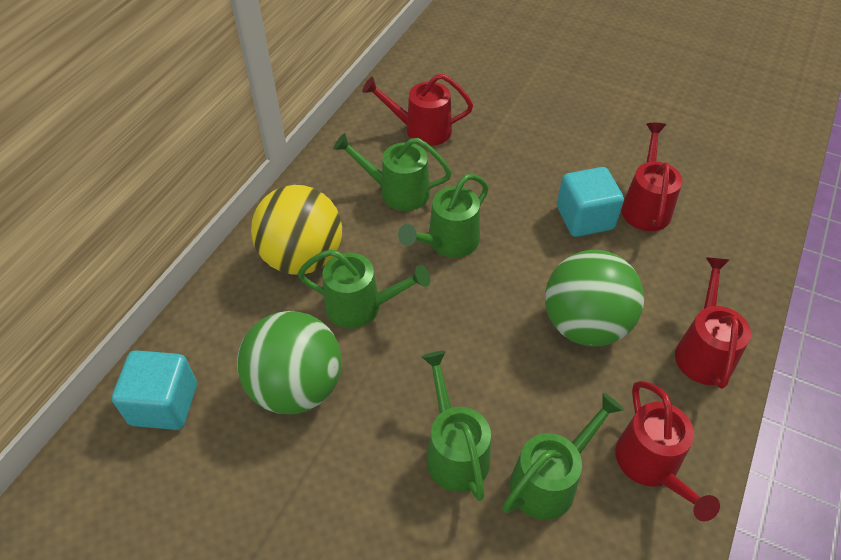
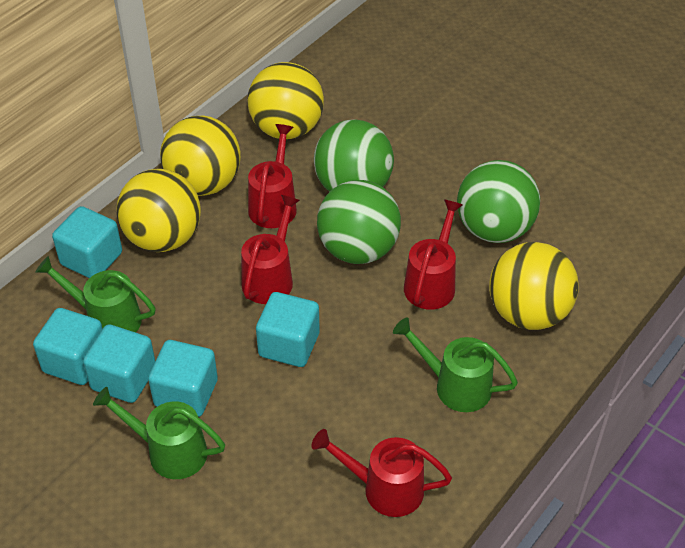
green ball: [237,311,342,414] [545,250,644,347] = 2 -> [314,119,394,192] [317,180,401,264] [457,160,540,243] = 3
green watering can: [298,249,430,328] [334,133,452,211] [398,174,489,258] [422,351,491,501] [502,393,624,520] = 5 -> [35,256,156,332] [93,387,225,479] [393,317,518,412] = 3
turquoise cube: [112,350,197,430] [557,167,624,237] = 2 -> [33,308,103,385] [52,206,122,278] [83,324,155,403] [148,340,218,417] [256,292,320,367] = 5
yellow ball: [251,185,342,275] = 1 -> [116,169,201,252] [160,116,241,196] [247,62,324,139] [489,242,579,330] = 4

